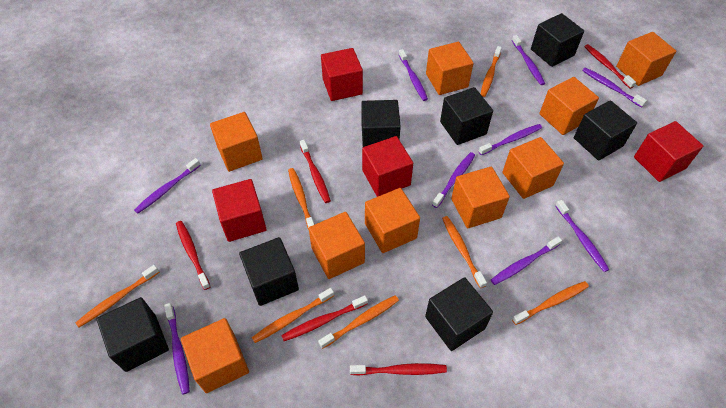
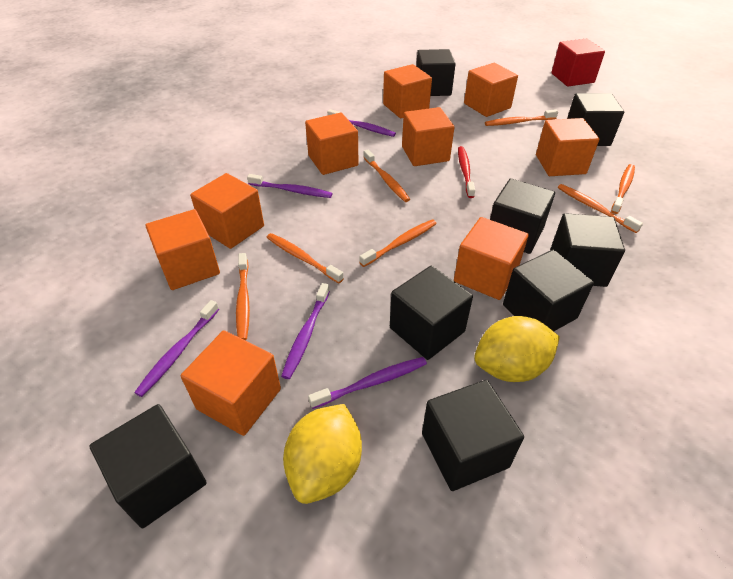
black cube: [97,297,169,372] [239,237,299,306] [361,100,401,147] [425,277,493,351] [440,87,493,145] [531,13,584,67] [574,100,637,161] = 7 -> [89,404,207,528] [390,266,473,360] [416,49,456,96] [422,380,524,491] [490,178,555,254] [503,250,594,331] [550,213,625,287] [567,93,624,146] = 8
purple toothbrush: [134,158,201,214] [164,303,190,395] [399,49,428,101] [432,152,475,208] [478,124,542,155] [491,236,562,285] [512,35,545,85] [555,200,609,272] [582,67,647,108] = 9 -> [134,300,219,397] [247,174,332,198] [281,283,330,379] [308,357,427,409] [327,109,396,137] = 5
red cube: [212,179,267,242] [321,48,363,101] [362,136,413,197] [634,121,703,182] = 4 -> [551,38,605,86] = 1
red toothbrush: [176,221,210,290] [281,295,368,341] [300,140,331,203] [350,363,447,376] [584,44,636,89] = 5 -> [458,146,475,198] = 1
yellow lemon: none = 0 -> [283,404,362,504] [474,316,560,382] = 2

